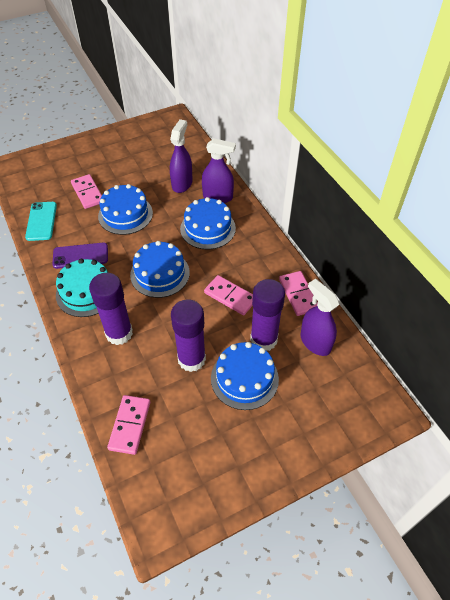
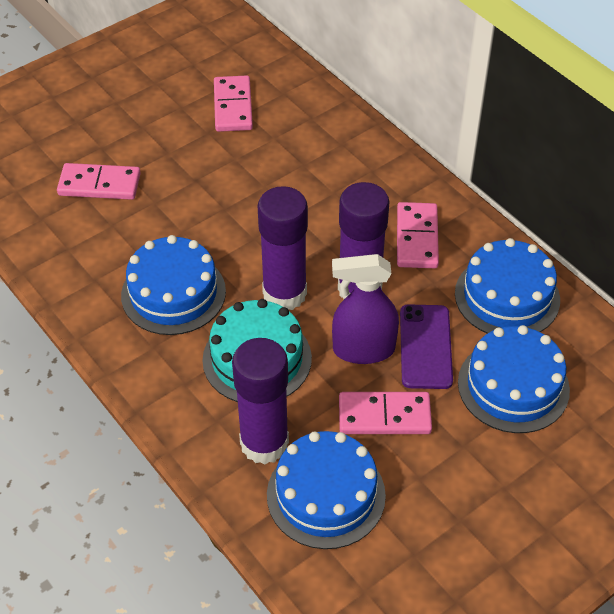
purple spray bottle: [170,119,192,193] [202,139,236,203] [301,279,339,356] = 3 -> [332,254,399,364] = 1
turquoise phone: [25,202,57,241] = 1 -> none = 0

